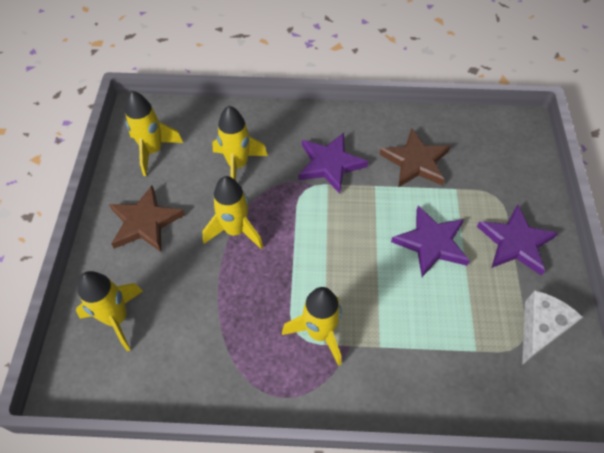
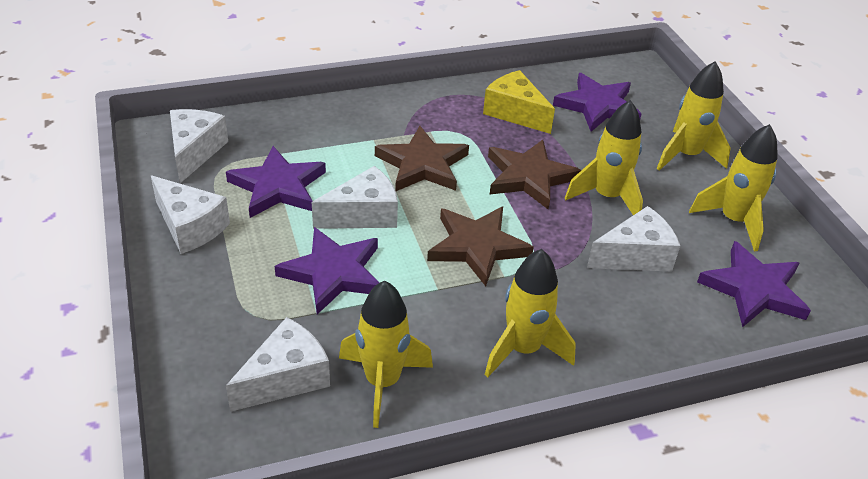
brown star: [109,185,185,252] [379,128,451,187] = 2 -> [375,126,469,191] [427,206,534,286] [488,140,581,209] = 3
purple star: [298,133,368,194] [391,206,470,277] [477,205,558,276] = 3 -> [226,146,326,218] [275,227,379,314] [553,73,642,132] [697,241,811,327] = 4
white cheese: [522,290,583,365] = 1 -> [151,176,230,254] [170,109,228,183] [226,317,330,412] [312,166,398,229] [587,206,680,272] = 5
yellow cheese: none = 0 -> [483,70,555,134] = 1

